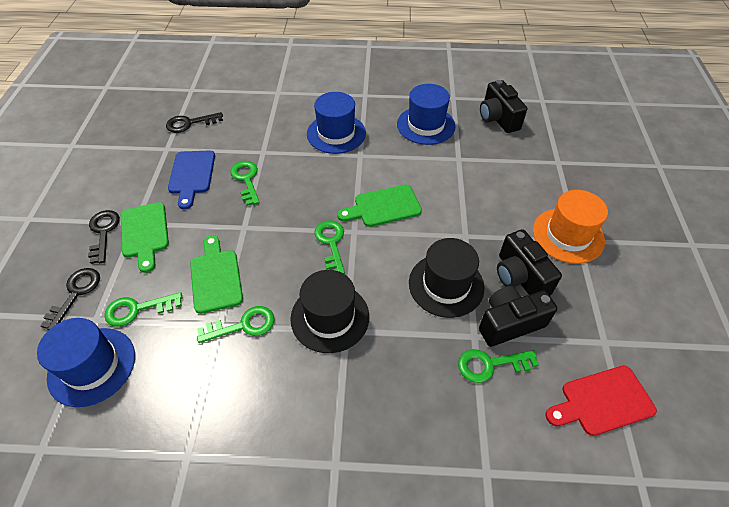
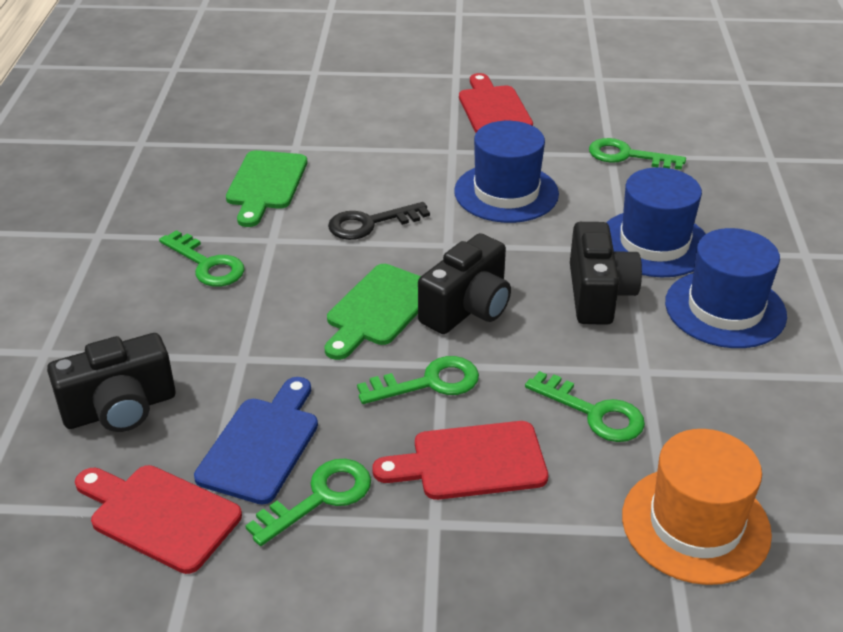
black hat: [290,270,369,353] [409,238,485,318] = 2 -> none = 0
black key: [40,268,100,330] [88,210,120,264] [166,112,223,133] = 3 -> [328,202,430,240] = 1
green cutting board: [121,202,169,273] [190,235,243,314] [337,185,422,227] = 3 -> [226,150,307,227] [325,264,421,360] = 2
red cutting board: [545,366,657,436] = 1 -> [75,465,242,574] [372,421,548,500] [459,73,533,133] = 3

